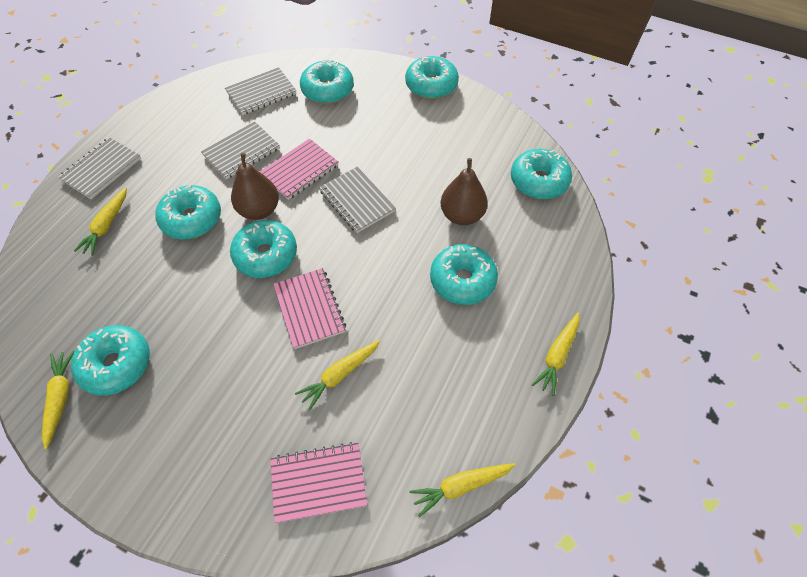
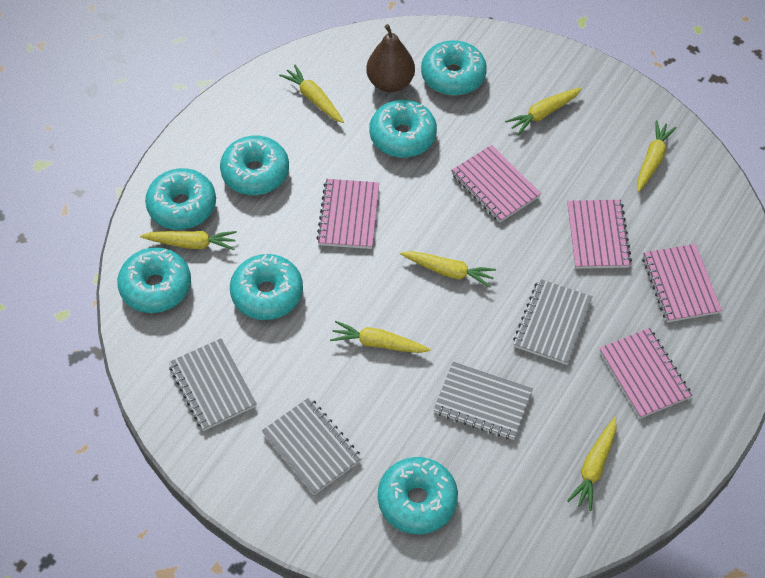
brown pear: [231,153,279,220] [441,158,488,225] = 2 -> [366,24,415,92] = 1
pink notebook: [260,139,338,200] [271,442,367,523] [273,268,346,349] = 3 -> [317,179,379,249] [451,145,541,222] [567,200,632,269] [600,328,692,419] [642,244,722,323] = 5
yellow carrot: [42,351,75,450] [74,187,127,256] [295,340,380,411] [409,463,515,517] [532,313,580,396] = 5 -> [140,231,237,250] [279,65,344,123] [330,321,431,353] [400,251,496,288] [505,88,582,135] [567,417,617,511] [637,120,677,192] = 7

